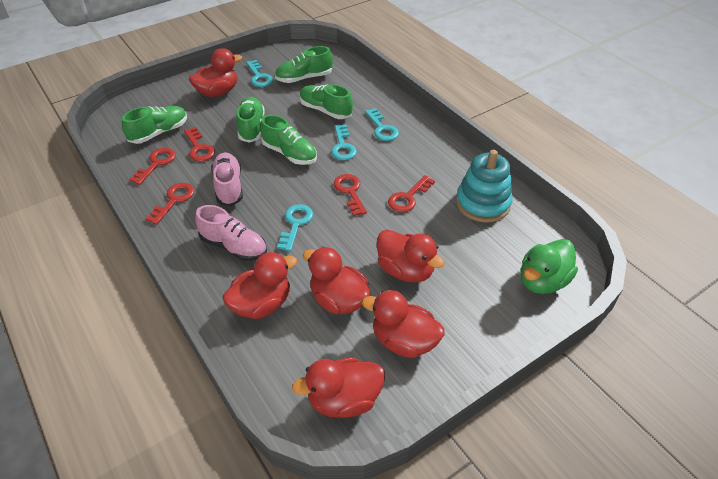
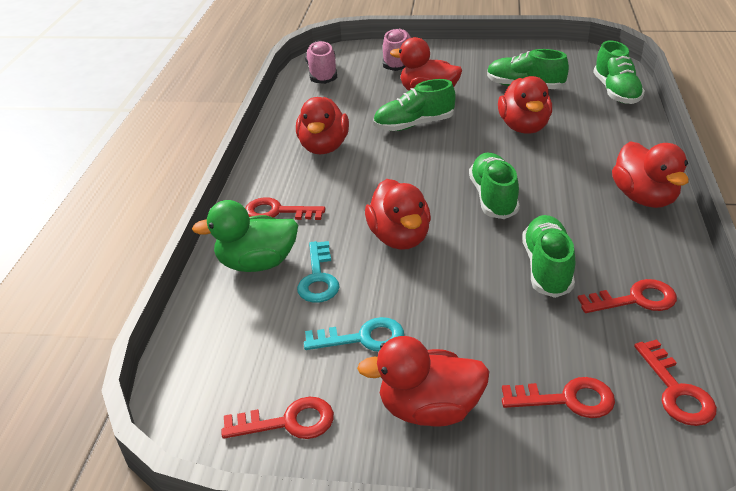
turquoise key: [246,60,273,87] [277,204,313,251] [331,124,357,160] [365,108,399,141] = 4 -> [297,241,339,303] [304,317,404,352] = 2
turquoise stacking toy: [456,150,513,222] = 1 -> none = 0

